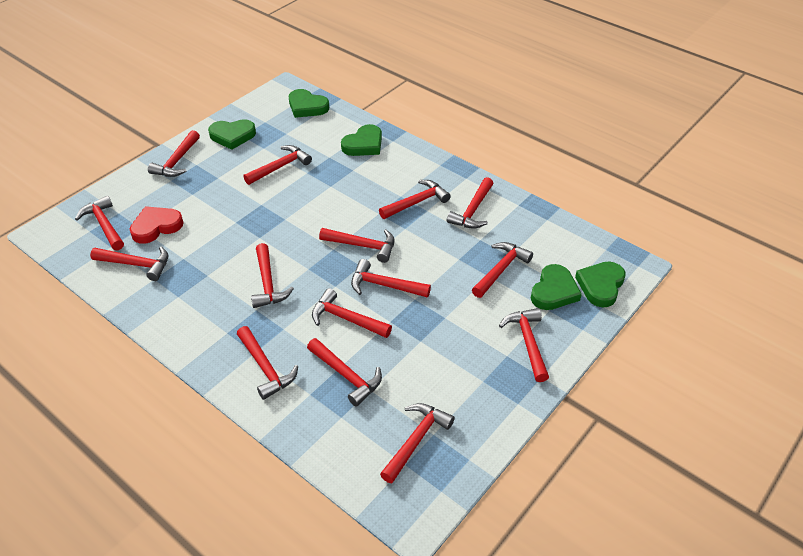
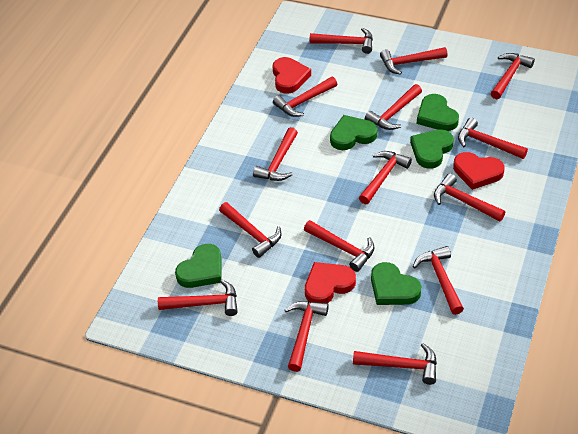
red heart: [130,206,184,244] = 1 -> [273,57,311,94] [305,262,356,303] [453,152,505,190] = 3

